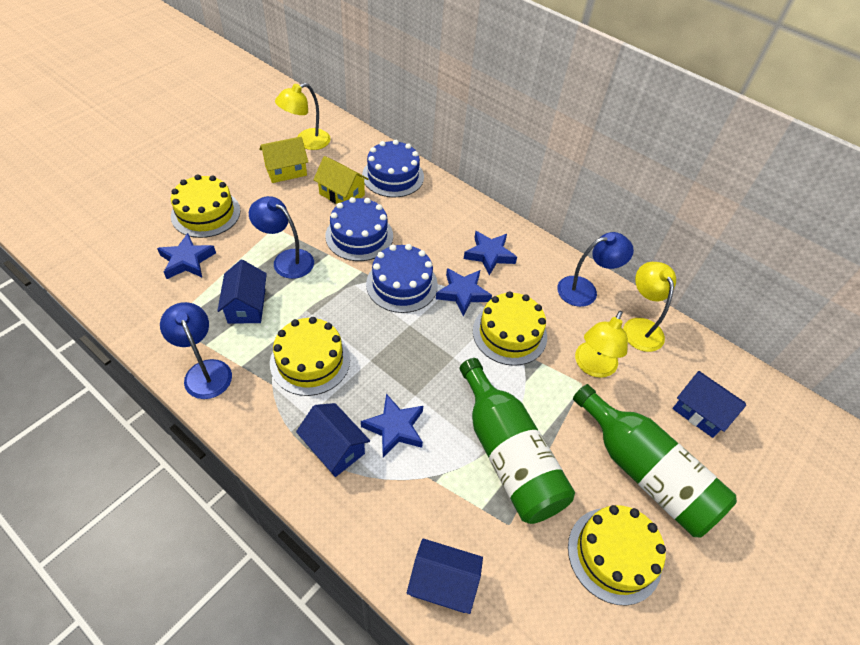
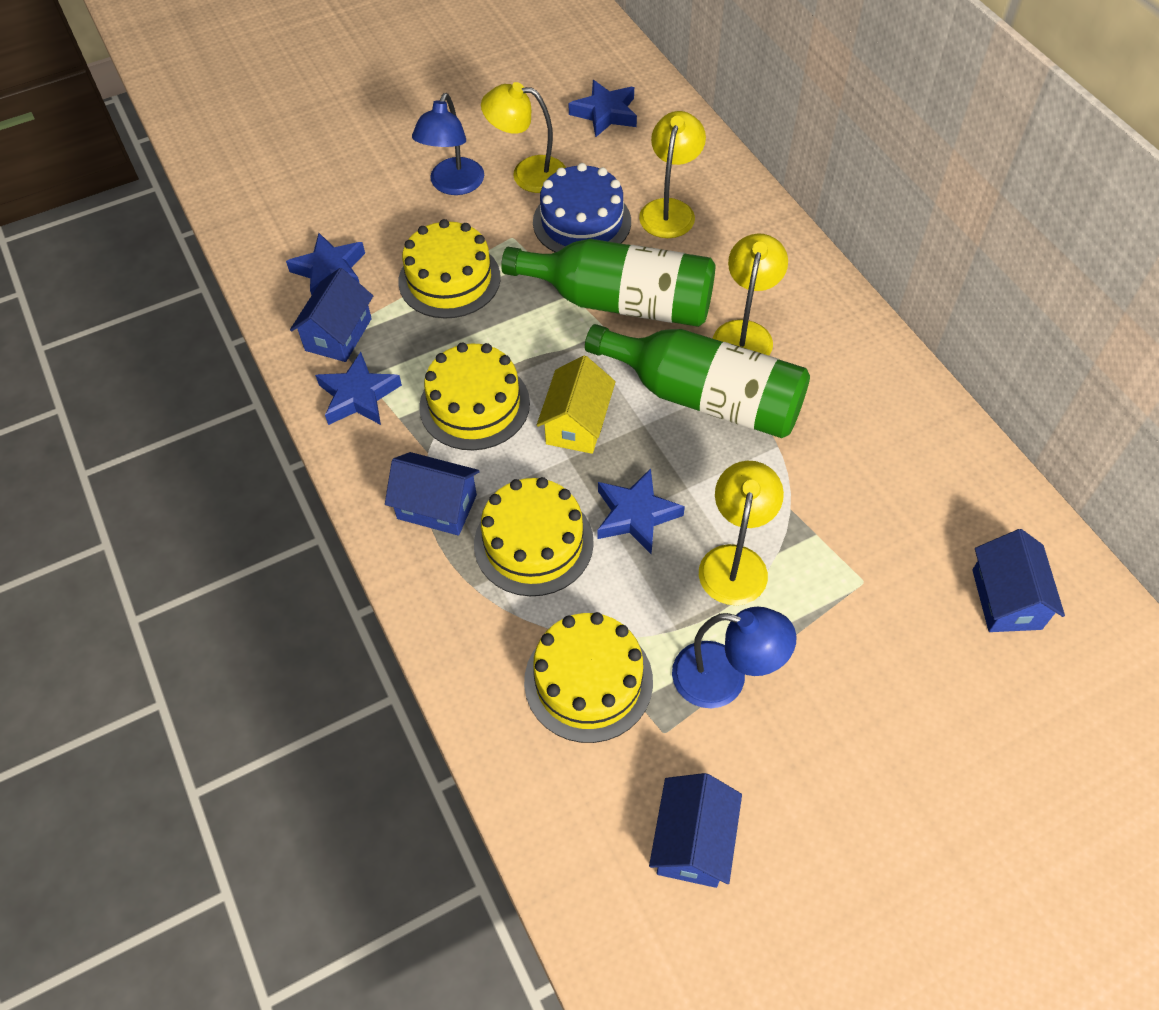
blue cake: [325,197,393,261] [362,140,424,197] [366,244,438,313] = 3 -> [533,163,631,252] = 1
blue lamp: [160,302,232,399] [249,196,314,279] [557,232,634,307] = 3 -> [412,93,484,195] [672,607,797,708] = 2
yellow house: [259,137,308,183] [313,156,368,204] = 2 -> [537,356,616,454] = 1
yellow lamp: [275,83,331,150] [575,311,628,378] [623,262,676,352] = 3 -> [481,82,566,193] [639,111,706,238] [699,461,784,605] [713,233,788,356] = 4

